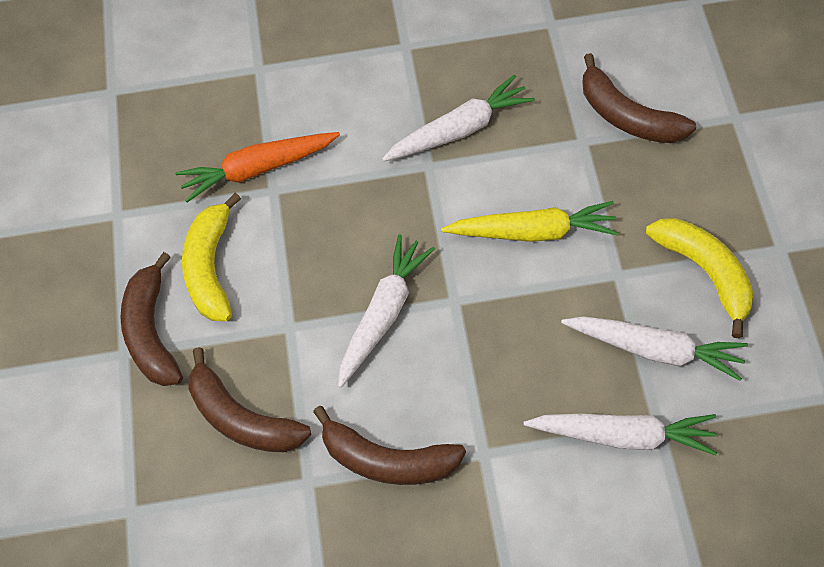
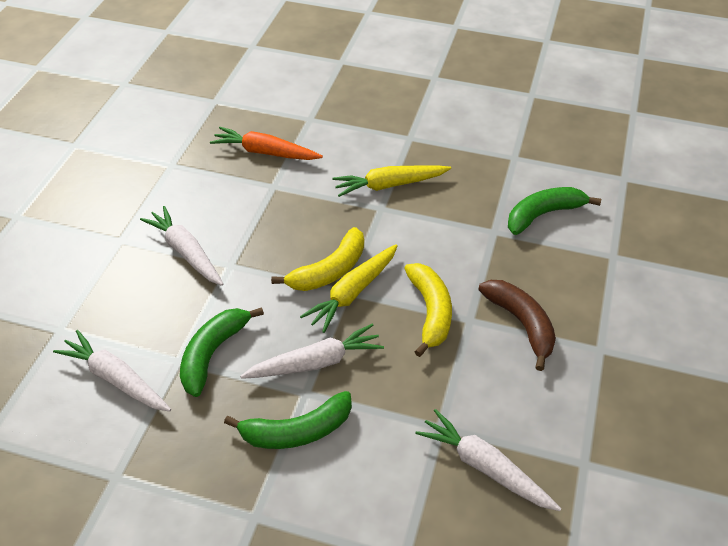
brown banana: [120,252,183,386] [189,347,311,452] [313,406,466,485] [583,53,696,143] = 4 -> [478,280,556,371] = 1
green banana: none = 0 -> [180,307,264,397] [224,391,352,449] [508,187,601,235] = 3
yellow carrot: [441,201,618,242] = 1 -> [300,244,398,333] [332,165,451,197] = 2

